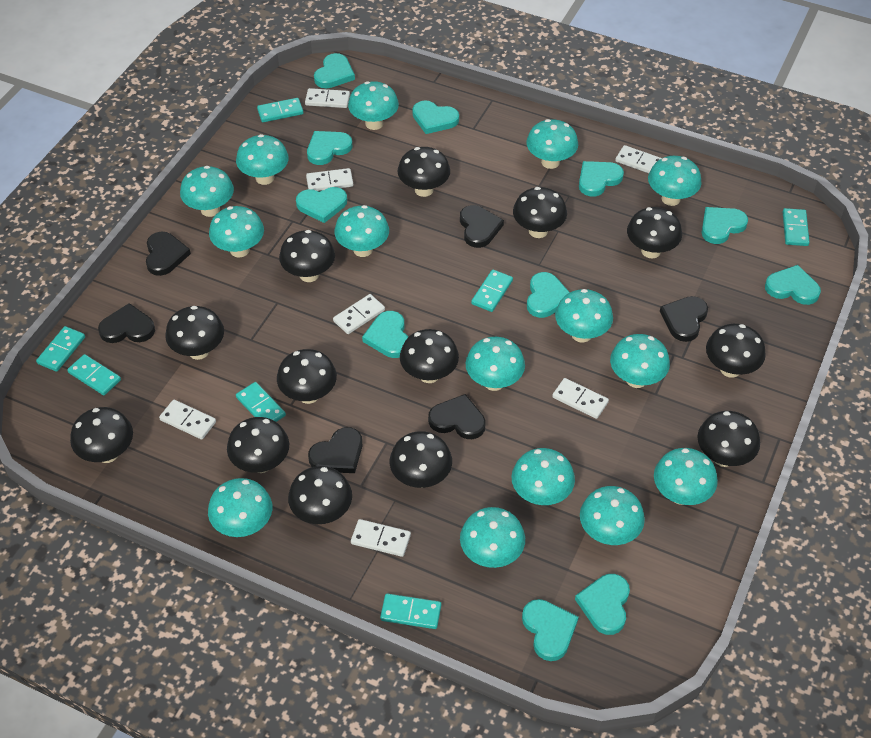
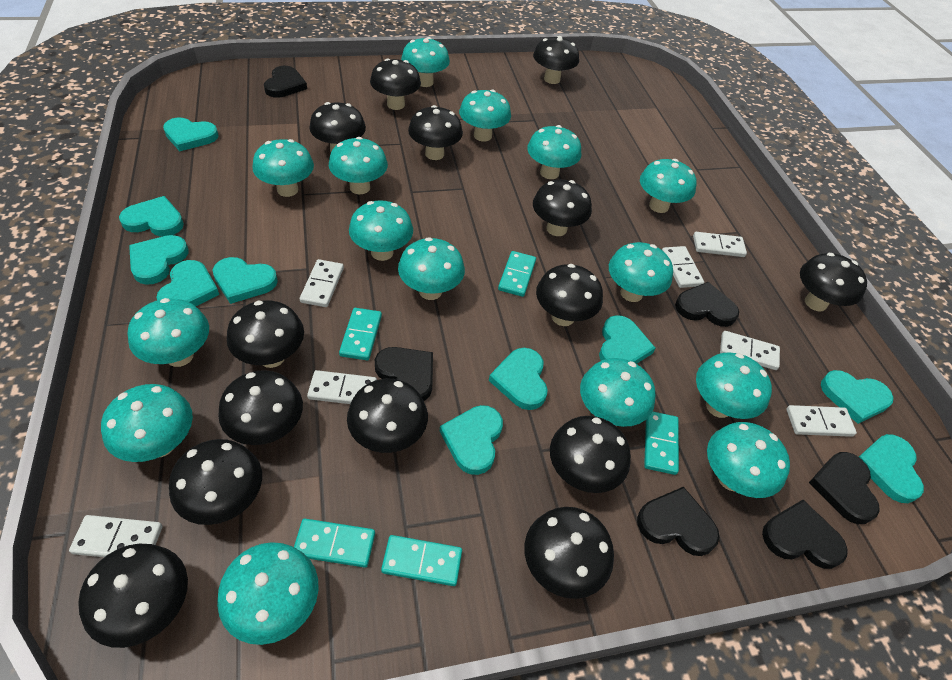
black mushroom: [70,407,133,463] [165,306,224,360] [227,417,289,473] [277,349,337,404] [279,230,335,282] [288,466,352,524] [390,431,452,488] [398,147,450,197] [400,329,459,383] [513,187,567,238] [627,207,682,259] [698,411,760,467] [706,324,766,378] = 13 -> [78,544,188,648] [169,439,262,525] [218,370,303,445] [227,300,304,368] [309,102,366,152] [347,379,428,453] [370,58,421,110] [408,105,463,160] [524,507,614,599] [533,36,579,84] [533,180,592,236] [536,264,603,326] [550,416,631,493] [800,253,867,311] = 14
turquoise domino: [36,326,85,372] [67,354,121,395] [236,382,286,422] [257,98,304,122] [380,593,441,629] [471,269,513,312] [783,208,810,246] = 7 -> [294,519,375,567] [339,308,382,360] [381,535,462,586] [498,251,536,297] [644,411,679,475] = 5
turquoise heart: [296,187,347,223] [307,131,353,165] [314,53,355,88] [362,311,408,358] [413,101,459,134] [522,599,579,661] [527,272,570,318] [575,574,630,635] [579,161,624,197] [702,207,748,244] [765,265,821,305] = 11 -> [119,196,184,237] [129,235,189,285] [156,260,220,306] [163,118,219,151] [213,257,278,304] [440,405,503,475] [489,348,548,410] [599,315,655,364] [821,370,893,424] [859,434,924,503] = 10

